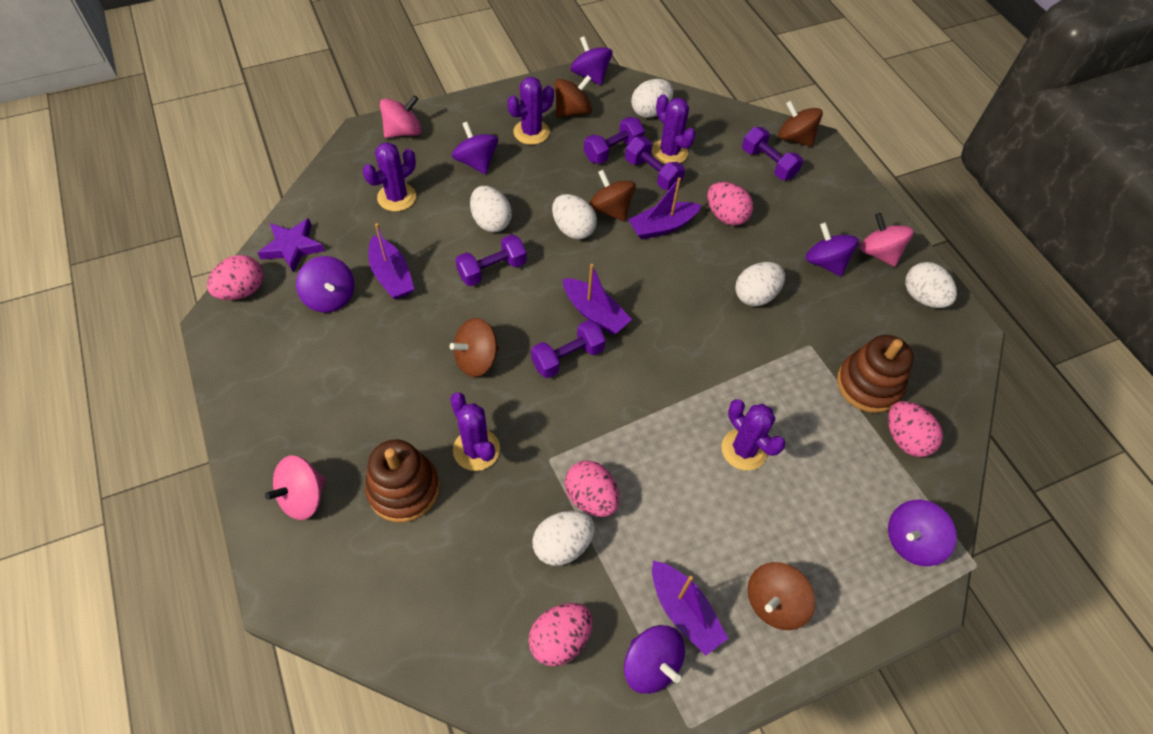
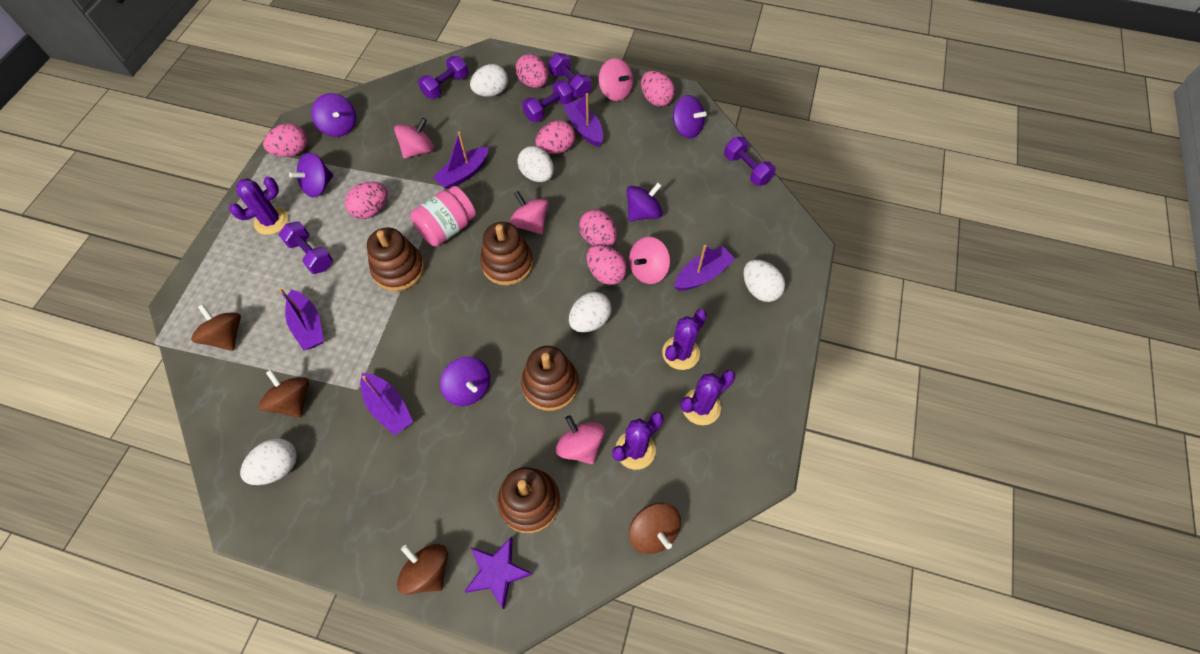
brown spinning top: [450,318,499,377] [555,75,592,118] [589,170,636,222] [748,562,815,630] [778,101,823,147] = 5 -> [191,304,241,351] [259,370,309,418] [397,544,448,594] [629,503,681,554] = 4
brown stacking toy: [365,440,440,522] [837,335,914,413] = 2 -> [367,227,424,291] [480,222,533,285] [497,467,560,533] [521,346,579,411] = 4
pink egg: [207,255,263,300] [528,603,593,667] [565,460,619,517] [707,182,753,226] [888,401,943,457] = 5 -> [263,123,308,157] [345,182,388,219] [515,54,548,88] [535,120,575,154] [579,209,617,247] [587,244,627,285] [641,70,675,107] = 7
pink jar: none = 0 -> [410,186,476,247] = 1
pink spinning top: [265,455,326,520] [380,95,421,138] [860,213,914,267] = 3 -> [394,118,434,159] [509,191,549,235] [556,415,605,464] [599,58,633,101] [629,237,670,284] = 5
purple boat: [369,223,414,299] [563,264,632,335] [628,177,701,240] [652,561,729,656] = 4 -> [279,288,324,350] [360,373,413,436] [433,131,489,189] [563,93,603,147] [674,245,735,290] = 5
purple cactus: [363,142,416,212] [450,392,500,471] [507,77,554,145] [652,94,696,164] [722,399,786,471] = 5 -> [229,177,288,235] [612,412,664,470] [662,309,707,370] [681,370,735,425] = 4
purple spinning top: [296,256,354,313] [452,121,498,174] [570,36,613,85] [624,625,685,694] [805,222,859,276] [888,500,957,566] = 6 -> [289,152,333,197] [311,93,356,137] [440,356,490,406] [626,182,663,221] [673,95,707,138] = 5
white egg: [470,186,512,232] [532,511,595,566] [552,194,597,239] [631,79,673,118] [735,262,785,306] [905,262,957,308] = 6 -> [240,438,297,485] [470,64,508,97] [517,146,554,182] [569,292,612,332] [743,260,785,302] = 5

